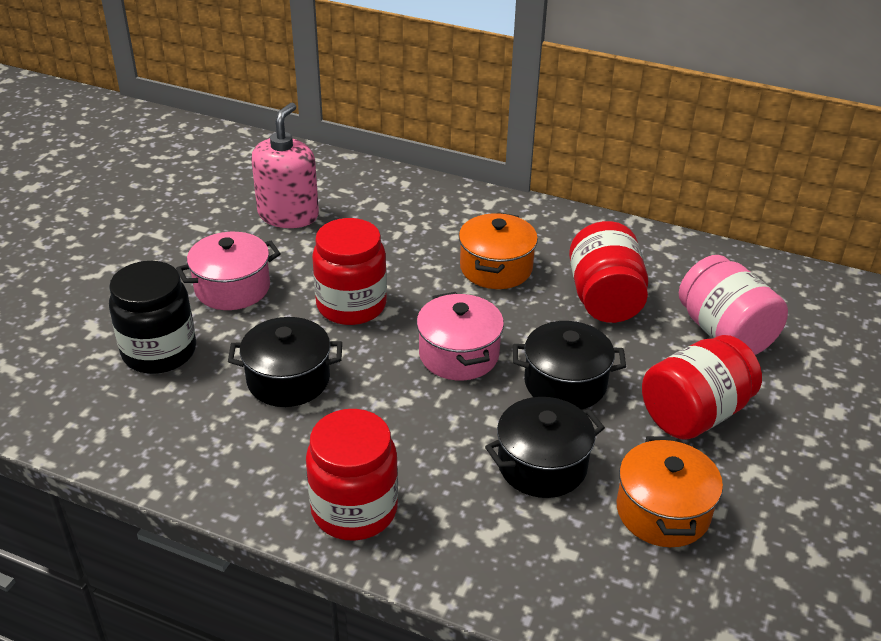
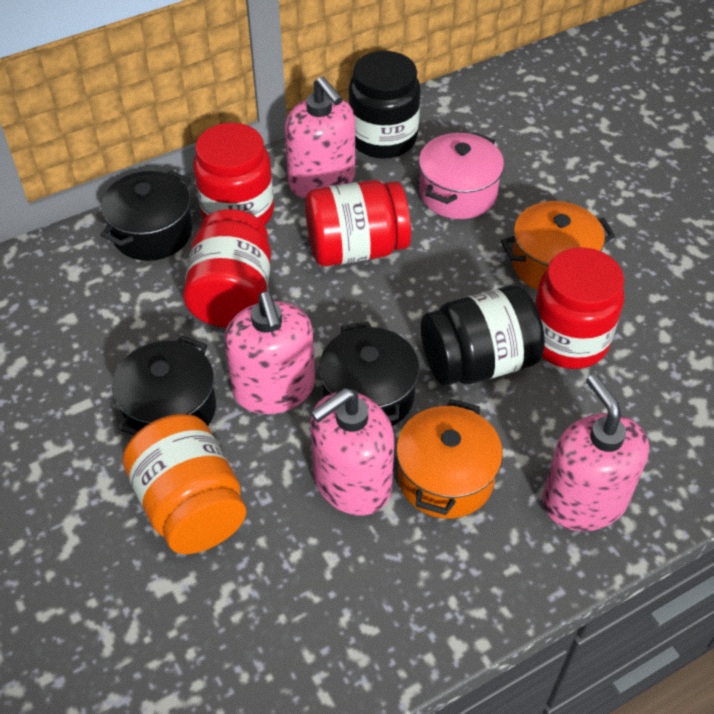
black jar: [109,261,196,374] = 1 -> [348,51,421,159] [421,285,545,386] = 2
orange jar: none = 0 -> [123,414,246,554] = 1
pink jar: [679,255,788,355] = 1 -> none = 0
pink pot: [176,232,281,310] [417,292,504,380] = 2 -> [419,132,504,219] = 1
pink soap dispenser: [251,102,319,228] = 1 -> [224,292,315,414] [284,77,355,199] [310,388,394,516] [542,374,649,531] = 4

